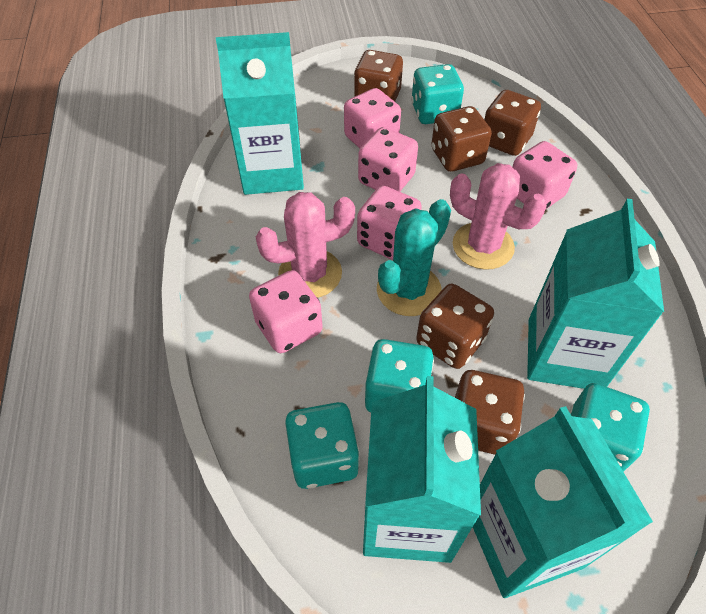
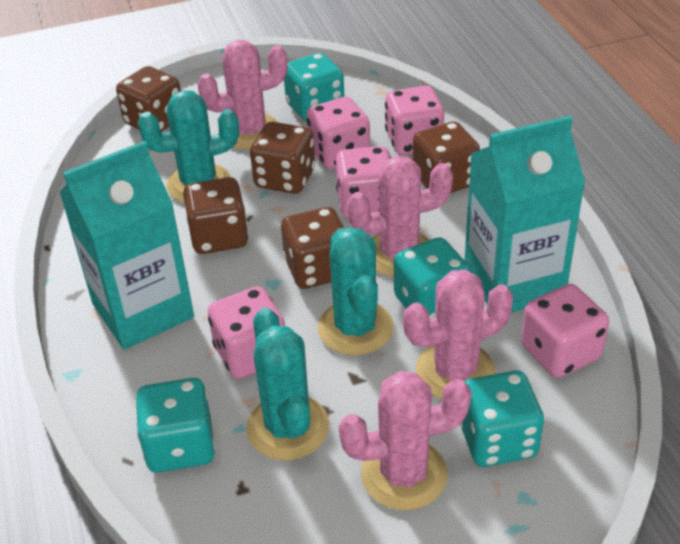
pink cactus: [256,192,355,298] [450,163,547,270] = 2 -> [197,40,288,149] [339,371,471,511] [347,156,453,277] [403,270,513,399] = 4
turquoise cactus: [377,199,451,316] = 1 -> [138,90,239,203] [246,308,329,460] [318,228,394,356] = 3
turquoise carton: [216,32,304,195] [363,376,481,563] [473,406,653,598] [527,199,664,389] = 4 -> [60,141,194,350] [465,116,585,313] = 2

